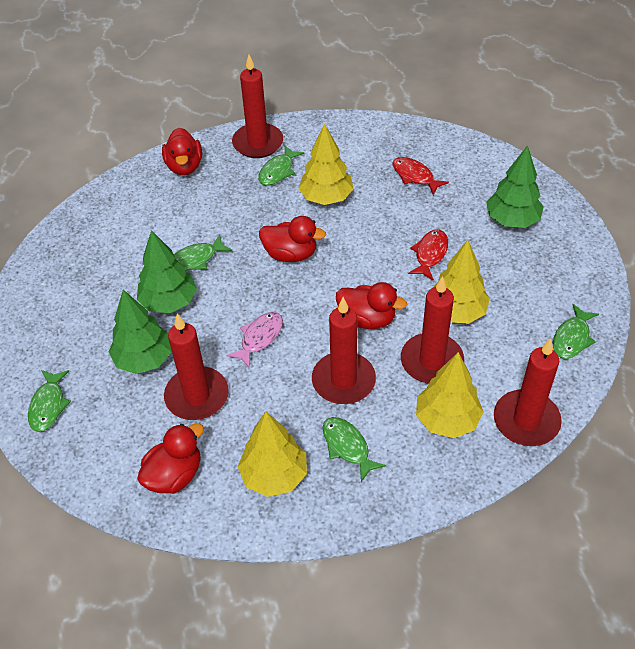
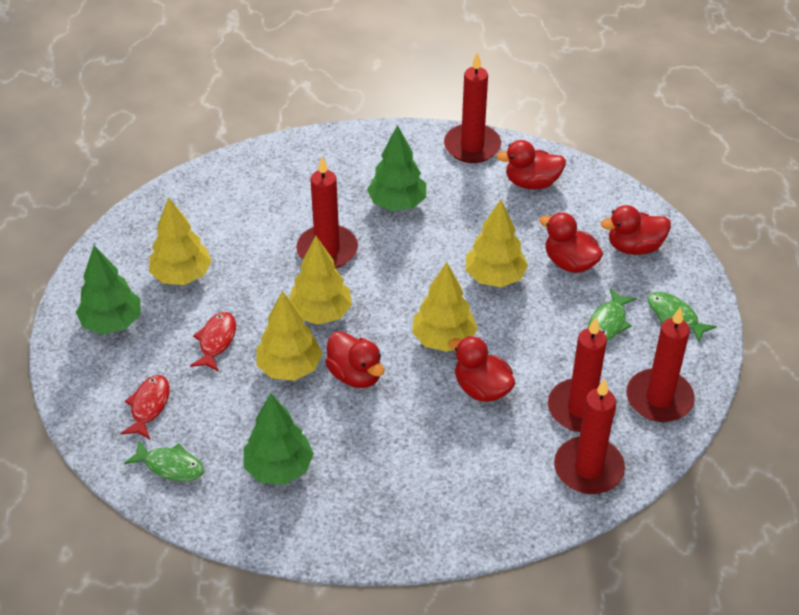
green fish: [28,370,71,432] [174,235,232,271] [258,146,304,186] [323,417,386,482] [553,304,599,359] = 5 -> [124,440,204,482] [588,288,636,341] [648,292,717,342] = 3
pink fish: [226,312,283,369] = 1 -> none = 0
red duck: [137,423,204,494] [162,128,202,175] [259,216,326,262] [336,282,407,329] = 4 -> [325,331,384,388] [449,336,515,402] [496,140,566,190] [539,212,603,273] [601,205,671,255] = 5
yellow tree: [238,411,307,497] [298,123,353,205] [416,352,484,438] [433,240,490,324] = 4 -> [149,197,212,285] [256,291,322,381] [289,236,352,325] [412,262,478,352] [466,200,528,287] = 5

